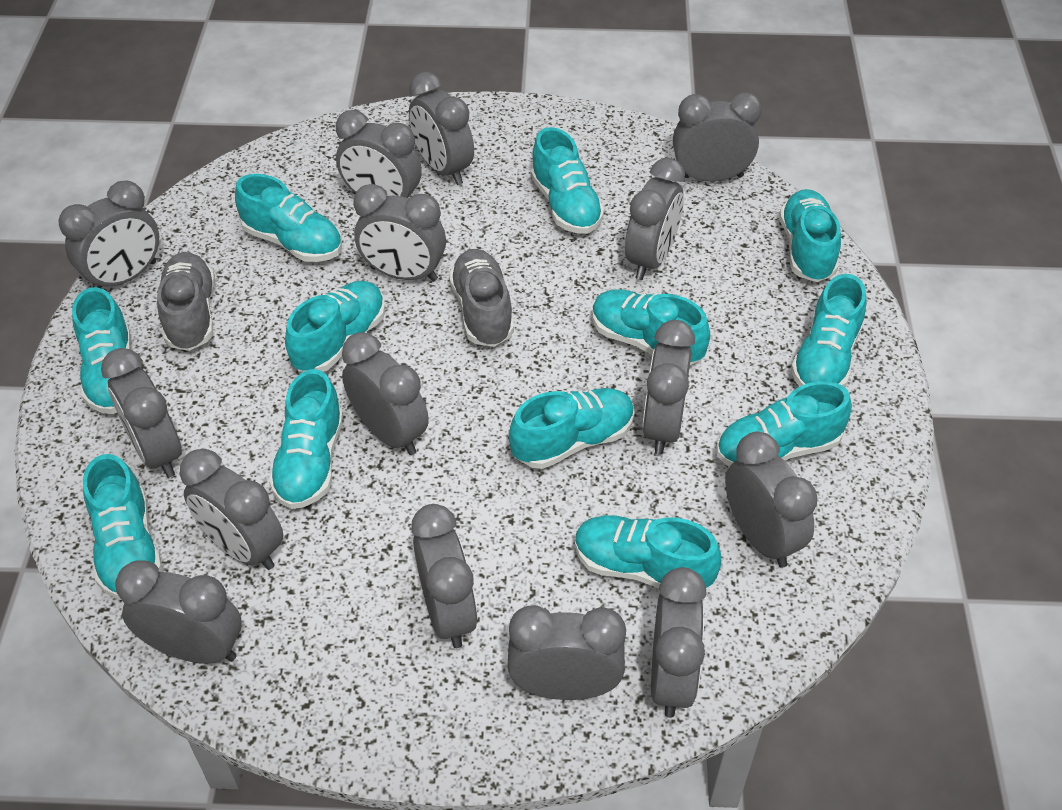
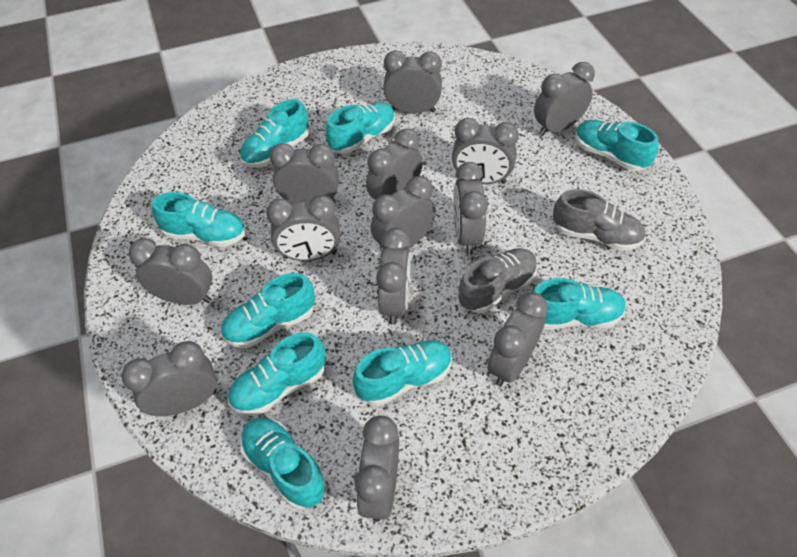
grey clock: [58,180,159,288] [101,348,182,478] [115,560,241,664] [180,449,283,570] [336,110,422,198] [342,332,429,455] [353,184,446,282] [409,72,474,185] [412,504,478,648] [507,605,626,700] [625,158,685,280] [642,320,695,455] [651,567,707,718] [673,92,762,182] [725,432,817,568] = 15 -> [122,341,217,416] [129,238,212,305] [266,195,340,261] [270,143,339,203] [355,416,399,522] [366,128,423,200] [371,176,436,248] [376,228,411,325] [383,50,442,114] [452,118,519,184] [453,162,488,255] [487,292,548,386] [534,62,595,136] = 13
turquoise shoe: [72,287,131,414] [83,454,162,600] [235,174,342,262] [269,369,344,509] [285,281,385,372] [509,388,635,469] [531,127,604,234] [575,515,721,588] [592,289,710,365] [717,381,852,467] [779,189,841,282] [791,274,866,387] = 12 -> [152,192,245,247] [221,273,315,348] [228,332,326,416] [240,99,309,168] [240,418,326,510] [326,102,395,154] [352,340,452,406] [532,278,626,330] [575,120,659,171] = 9

